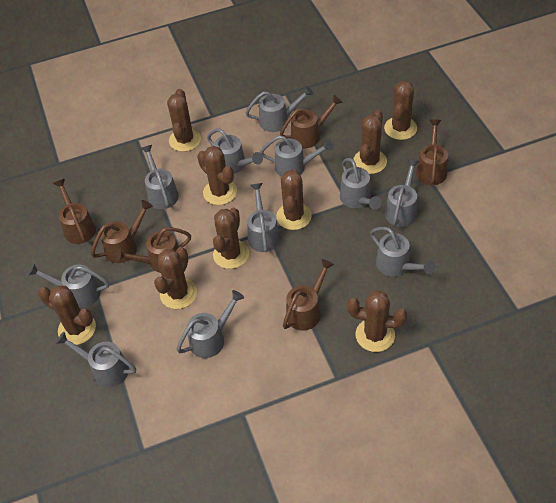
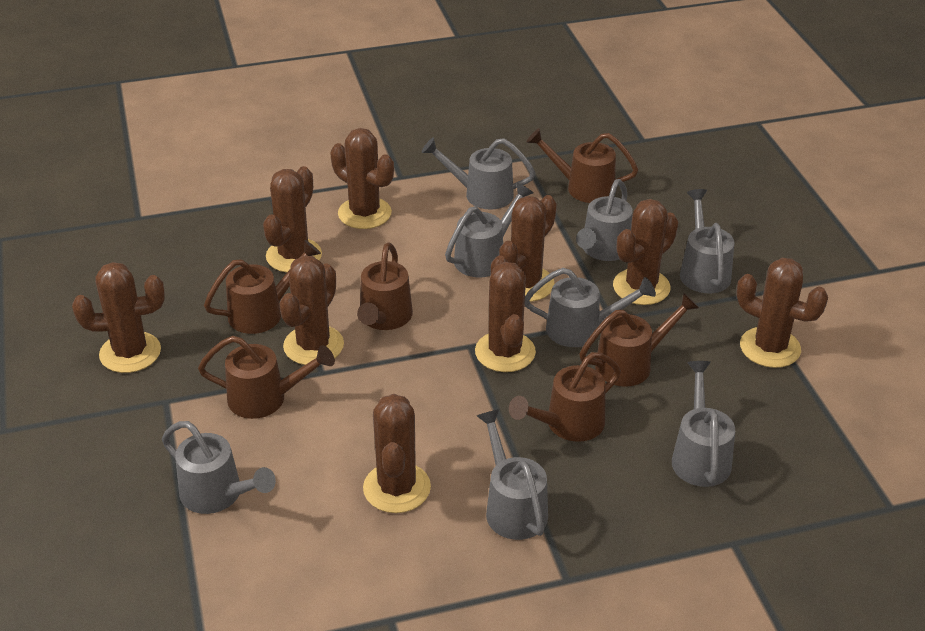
grey watering can: [28,263,109,308] [56,332,136,387] [140,145,179,209] [176,290,244,358] [207,129,263,174] [245,85,314,132] [247,183,280,252] [260,135,334,177] [340,158,381,209] [370,227,435,277] [385,159,420,227] = 11 -> [162,421,276,514] [422,138,535,210] [445,183,533,277] [477,409,548,540] [525,268,656,347] [576,179,633,261] [672,361,735,487] [680,189,735,293] = 8

